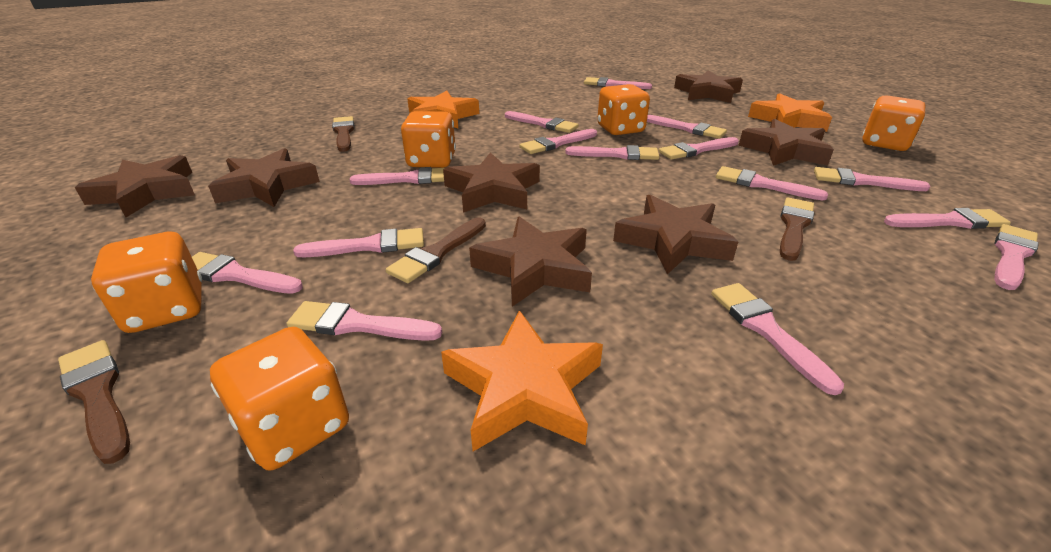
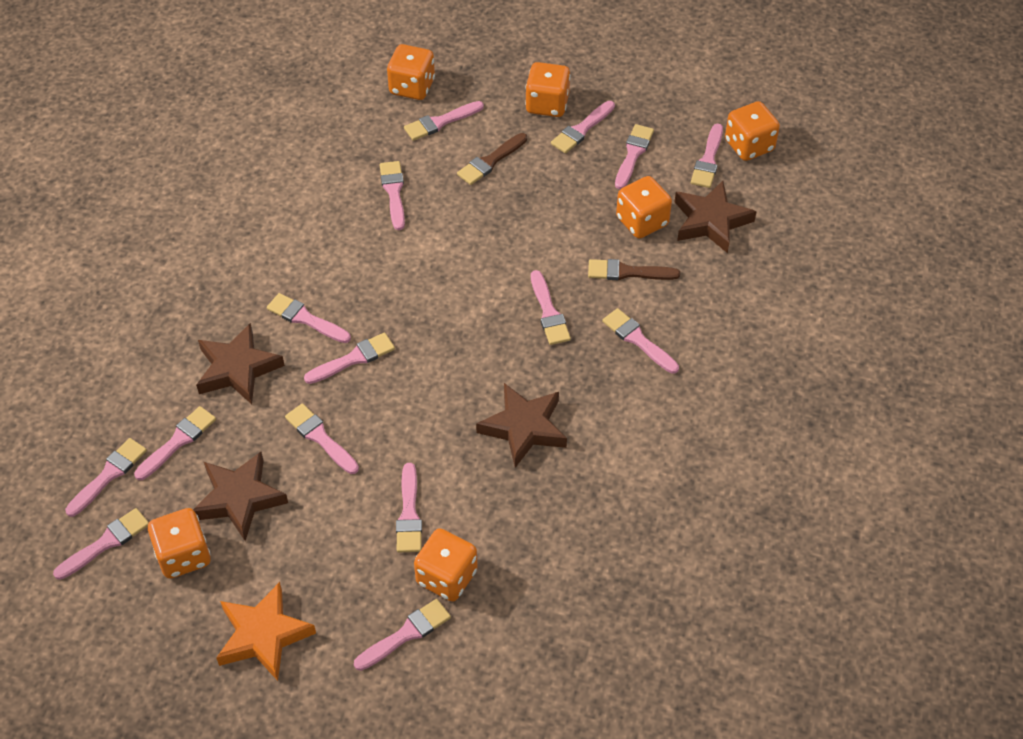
brown brush: [58,340,130,464] [332,116,355,152] [386,217,486,283] [780,197,814,261] = 4 -> [457,133,527,185] [588,259,680,280] = 2
brown star: [75,155,195,217] [208,148,320,207] [443,152,540,213] [469,216,592,307] [613,195,738,275] [674,70,743,103] [739,119,834,166] = 7 -> [193,452,288,541] [196,323,285,404] [476,383,567,468] [675,181,757,253] = 4
orange dice: [91,232,202,333] [210,327,349,471] [401,111,456,168] [597,84,650,135] [862,95,926,151] = 5 -> [148,508,211,579] [387,44,435,100] [414,528,478,602] [525,62,571,117] [616,176,672,239] [725,101,780,161] = 6
orange star: [407,91,479,128] [441,310,603,452] [748,93,832,132] = 3 -> [216,582,316,681] = 1

